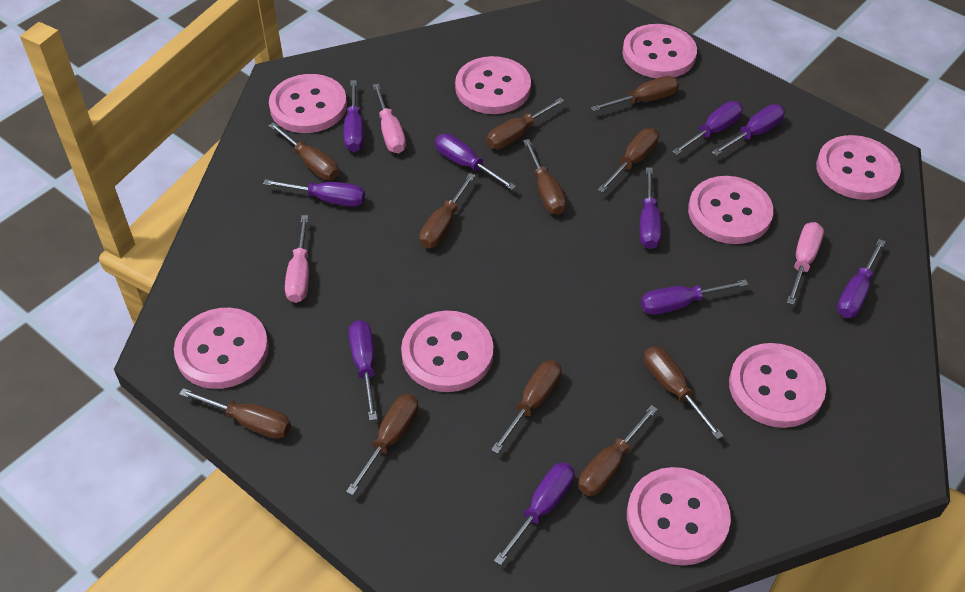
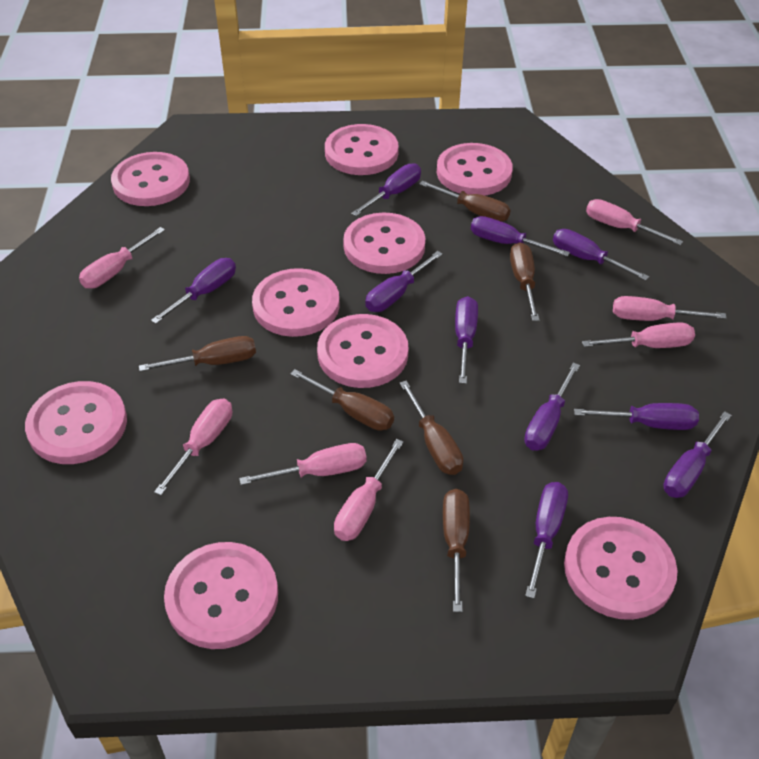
brown screwdriver: [179,388,291,439] [269,122,339,180] [346,394,419,495] [419,173,475,248] [487,97,565,149] [491,360,562,454] [523,139,566,215] [578,405,658,496] [591,76,679,112] [598,128,659,192] [644,346,724,440] = 11 -> [139,336,256,372] [290,369,394,431] [400,381,463,475] [419,181,511,222] [443,489,470,612] [510,242,539,321] = 6
pink screwdriver: [285,215,309,303] [373,84,406,153] [787,222,824,305] = 3 -> [79,227,165,288] [154,399,232,495] [239,443,367,485] [334,439,404,541] [582,322,695,348] [586,199,683,245] [613,296,726,321] = 7

